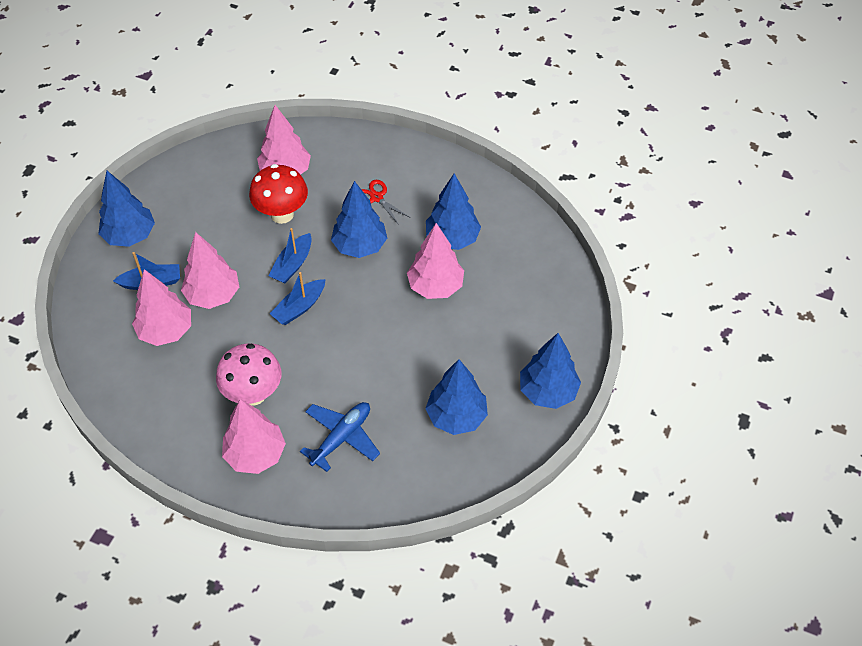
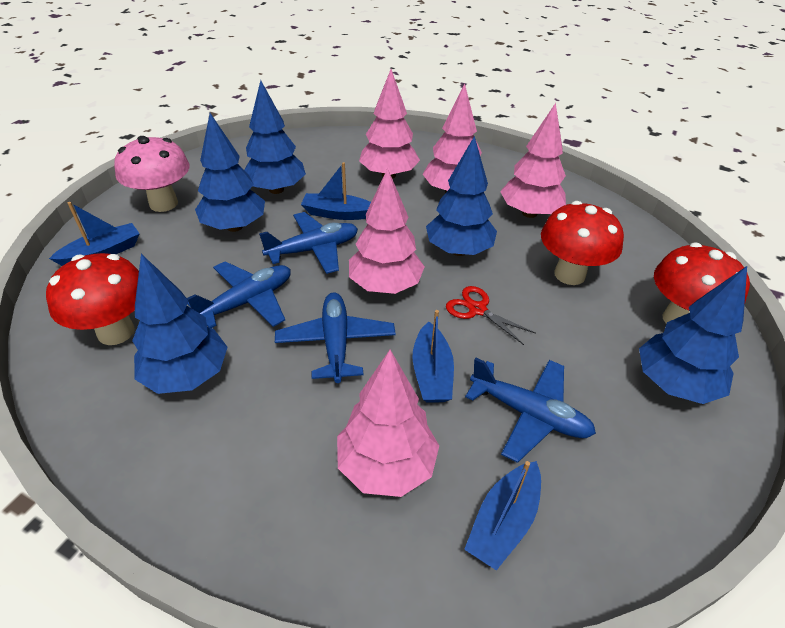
blue boat: [113,252,180,290] [268,228,312,283] [270,272,326,325] = 3 -> [49,202,140,266] [301,162,371,220] [412,310,454,403] [464,461,541,571] = 4
blue plane: [300,402,380,472] = 1 -> [187,262,291,328] [259,212,358,274] [275,292,396,383] [465,358,596,463] = 4
red mushroom: [249,164,308,224] = 1 -> [46,253,139,345] [541,201,624,285] [654,242,750,324] = 3

